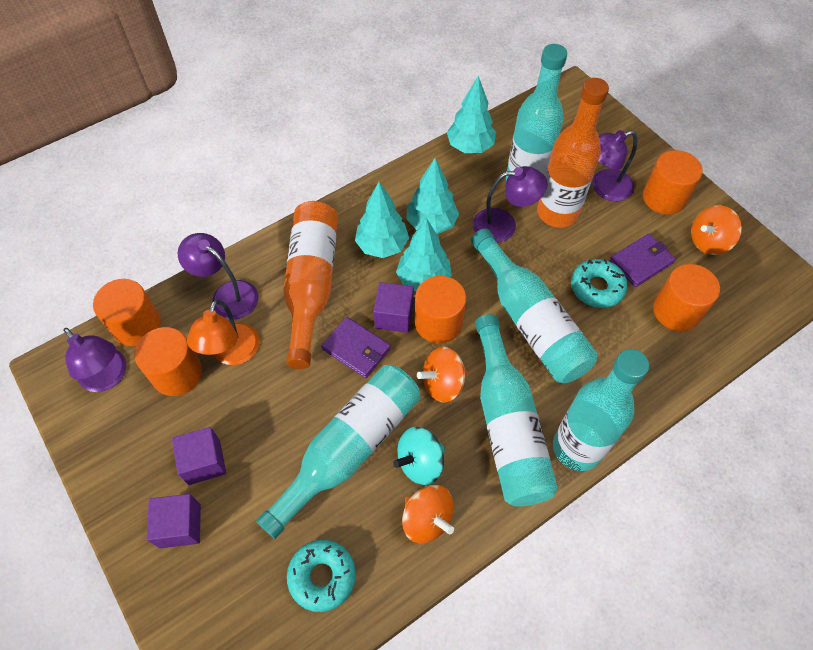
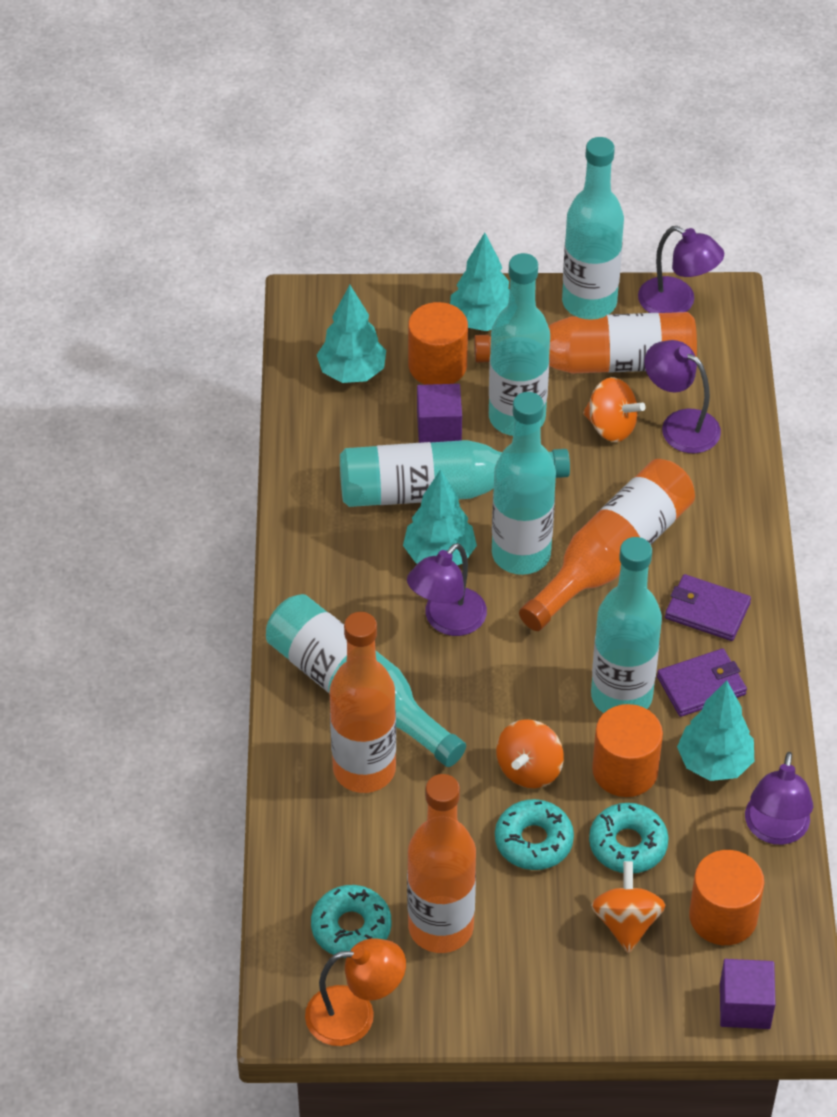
orange bottle: [283,201,338,369] [537,78,609,228] = 2 -> [330,612,396,793] [407,774,476,953] [474,312,697,374] [519,459,695,631] = 4
orange cylinder: [93,279,161,346] [135,327,202,396] [415,276,466,343] [643,150,703,215] [653,264,720,331] = 5 -> [408,302,468,385] [592,704,663,797] [689,850,764,945] = 3
purple cube: [147,494,201,549] [172,427,226,485] [374,282,414,333] = 3 -> [417,384,462,443] [720,959,776,1029] = 2
turquoise bottle: [256,365,420,539] [471,228,598,383] [475,314,558,507] [506,44,567,181] [553,349,649,471] = 5 -> [266,594,466,767] [340,440,570,507] [489,253,550,436] [492,392,556,575] [562,137,624,316] [591,537,662,713] = 6
turquoise donut: [287,540,356,612] [571,259,628,308] = 2 -> [311,885,391,958] [495,799,574,870] [589,803,669,873] = 3
turquoise spinning top: [393,427,445,485] = 1 -> none = 0

